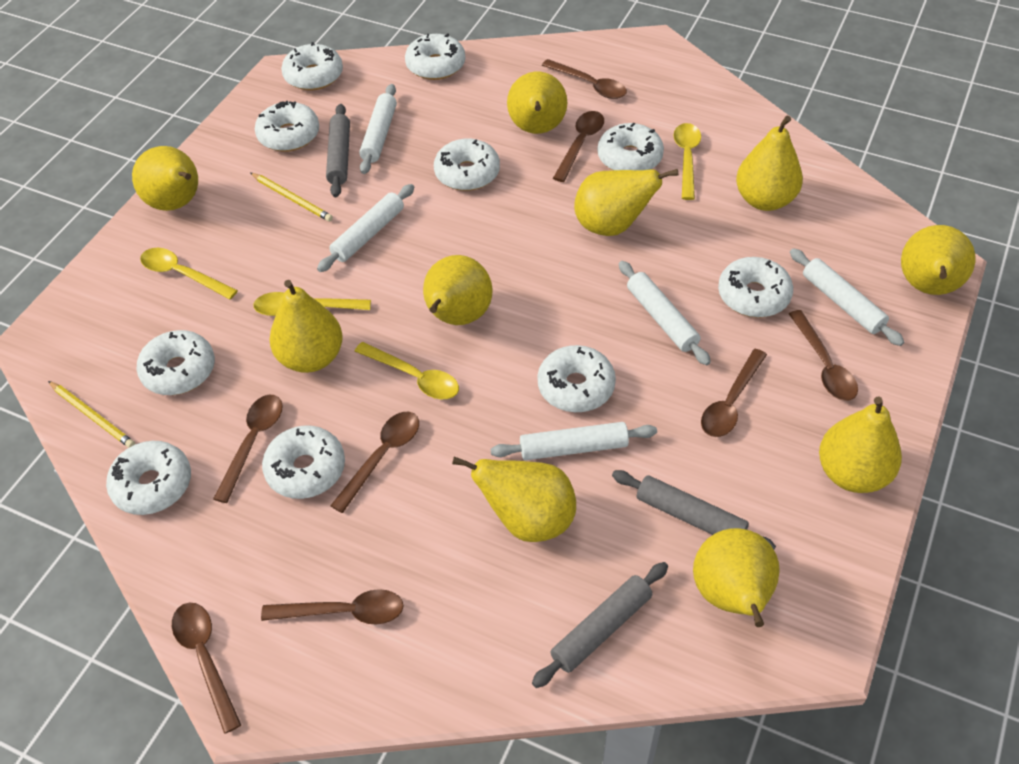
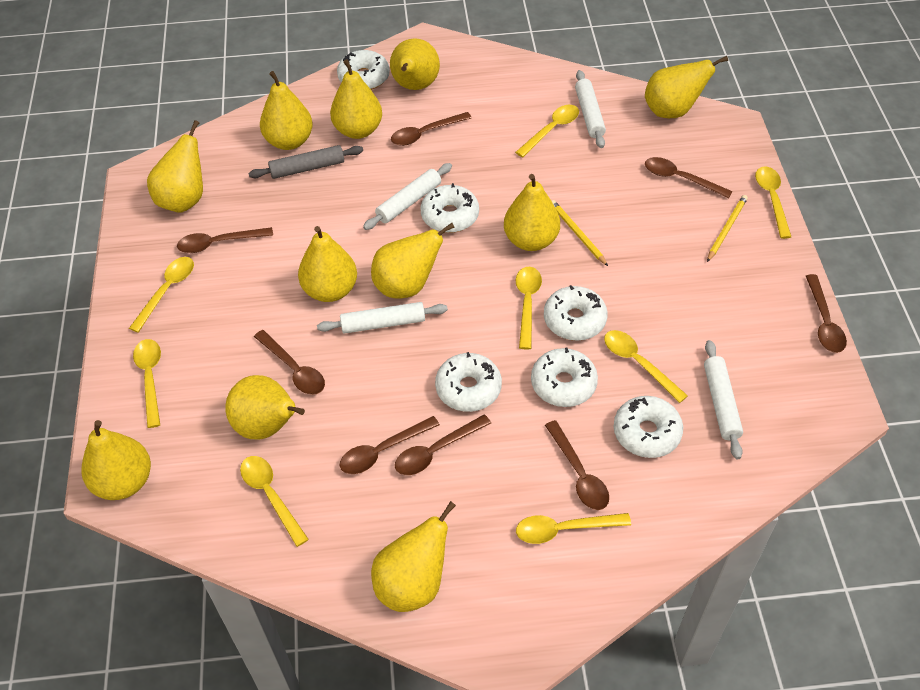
grey rolling pin: [326,104,350,197] [532,562,668,688] [612,470,776,550] = 3 -> [248,145,363,179] = 1
white donut: [106,441,191,515] [136,330,215,395] [255,101,319,152] [262,425,345,499] [281,42,343,90] [405,33,465,80] [434,138,500,191] [537,345,616,412] [598,123,664,170] [718,257,793,318] = 10 -> [337,50,390,90] [420,183,479,233] [435,352,502,412] [531,348,598,407] [544,285,608,341] [614,396,683,458] = 6
white rolling pin: [317,184,414,272] [359,84,397,174] [491,422,657,460] [619,261,711,365] [790,248,904,346] = 5 -> [317,302,448,334] [363,163,452,230] [575,70,606,148] [704,340,743,459] = 4
yellow pear: [132,146,198,211] [270,280,343,373] [423,255,492,325] [452,457,576,542] [507,72,567,134] [574,169,678,236] [693,528,780,627] [736,115,803,211] [819,397,902,493] [901,225,975,295] = 10 -> [82,420,151,500] [147,120,203,213] [225,375,305,439] [260,71,313,150] [298,226,357,302] [330,59,382,139] [371,223,455,298] [371,501,456,612] [390,38,440,90] [504,174,560,251] [645,56,728,118] = 11
yellow spoon: [140,248,238,300] [253,292,371,316] [355,342,459,399] [673,123,701,200] = 4 -> [129,257,194,332] [133,339,161,428] [240,456,309,547] [515,105,579,157] [516,267,542,349] [516,513,631,544] [604,330,688,403] [755,166,791,239] = 8

